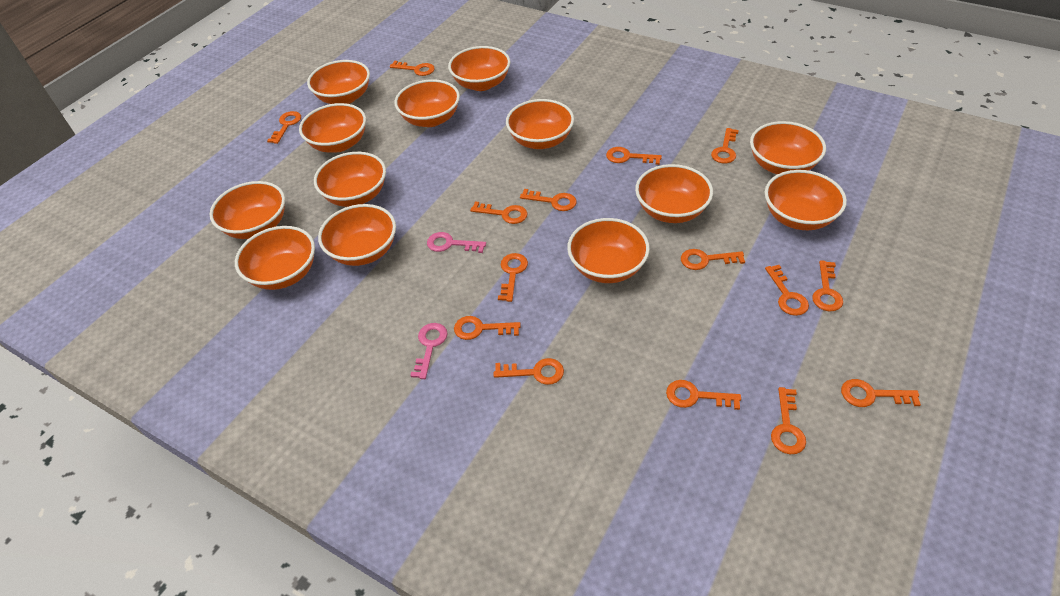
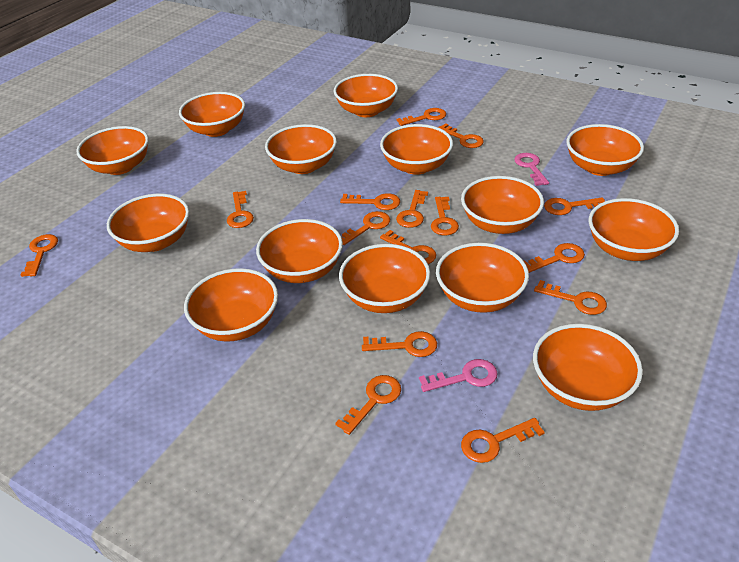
orange bowl: [210,181,285,239] [235,226,315,290] [299,103,366,153] [307,60,370,104] [314,152,386,207] [318,204,396,266] [395,79,460,127] [448,46,511,91] [506,99,574,149] [567,218,650,283] [635,164,713,223] [750,121,826,174] [765,170,847,230] = 13 -> [76,126,149,175] [107,194,189,252] [179,92,245,137] [184,268,278,342] [256,219,343,283] [265,124,337,174] [333,74,398,117] [339,244,430,313] [380,124,453,175] [436,243,529,313] [461,176,544,234] [533,324,643,411] [566,124,644,176] [588,198,679,261] = 14

